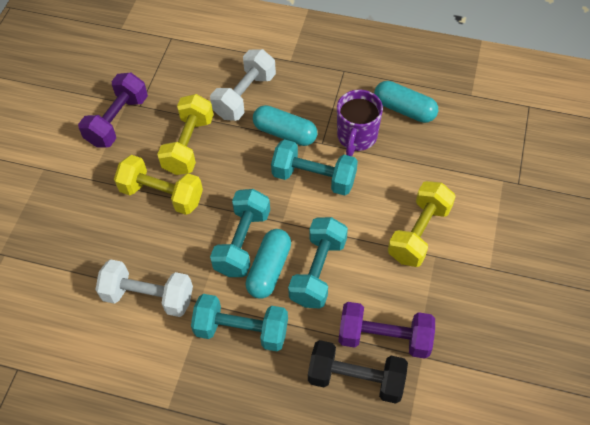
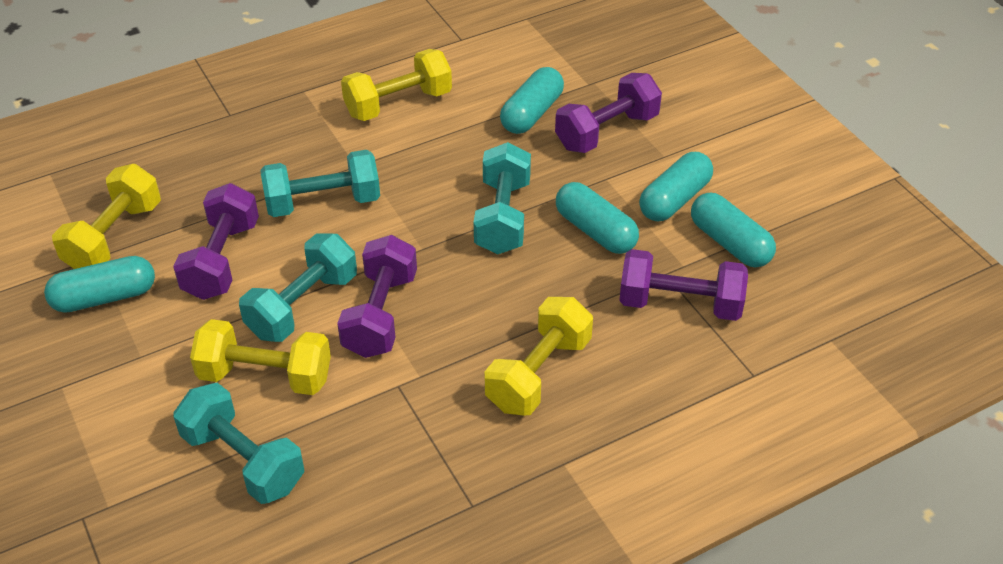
black dumbbell: [308,340,408,404] = 1 -> none = 0
purple dumbbell: [78,73,148,148] [338,302,435,359] = 2 -> [173,183,259,300] [337,235,417,358] [555,73,662,153] [619,249,748,321] = 4
purple mug: [337,90,383,156] = 1 -> none = 0
turquoise capsule: [245,229,291,299] [253,105,317,146] [374,81,438,123] = 3 -> [44,256,155,313] [500,67,564,134] [556,182,639,254] [639,152,713,221] [691,193,776,268] = 5
white dumbbell: [95,259,193,317] [210,49,276,121] = 2 -> none = 0
yellow dumbbell: [114,155,203,215] [157,94,214,175] [388,181,456,267] = 3 -> [52,164,161,269] [190,319,331,395] [341,49,452,121] [485,297,593,416] = 4

